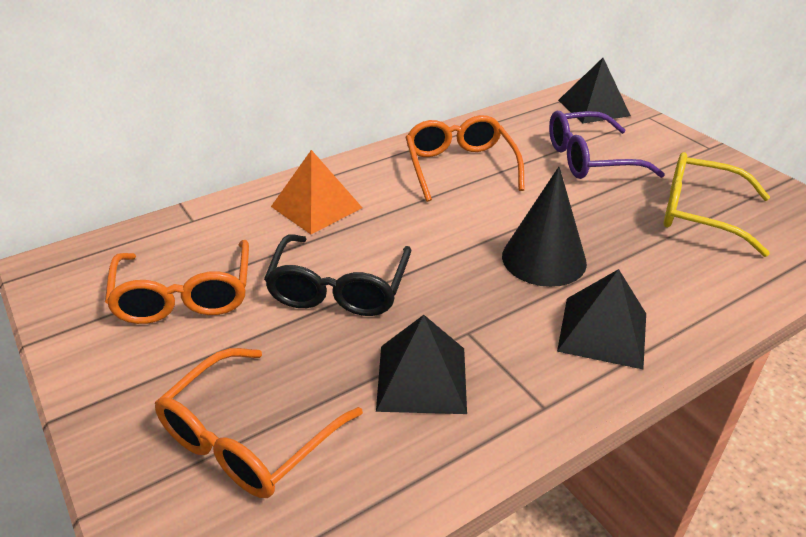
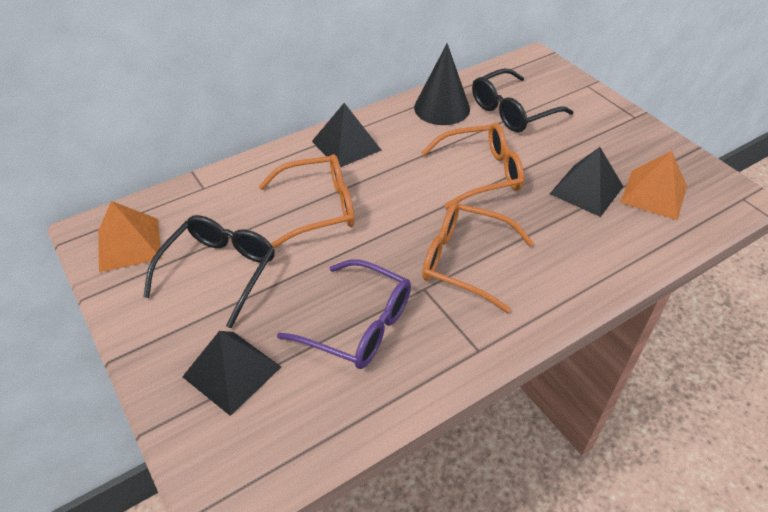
black glasses: [264,234,411,316] = 1 -> [143,215,275,328] [472,68,574,132] = 2
orange pyramid: [271,150,362,234] = 1 -> [98,201,162,272] [620,151,687,220] = 2
yellow glasses: [664,152,770,257] = 1 -> none = 0

